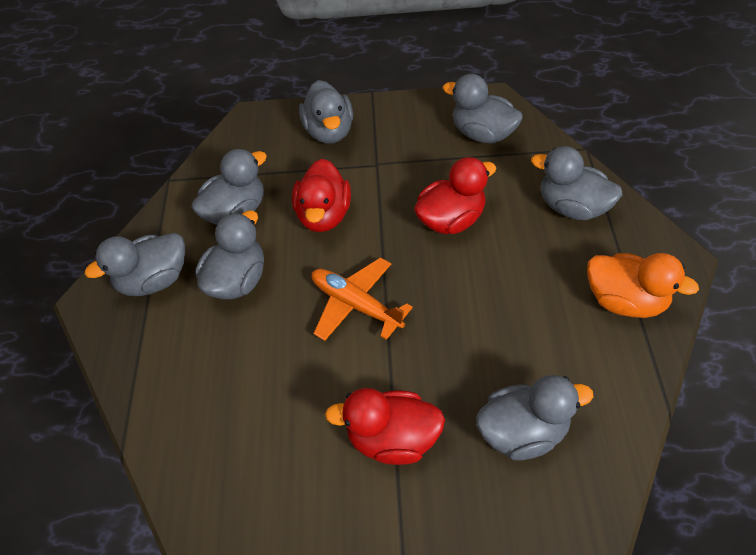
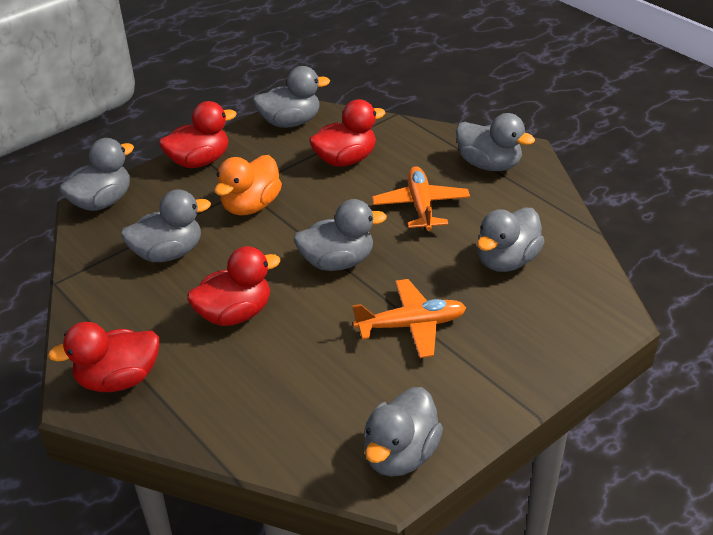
orange plane: [312,257,413,341] = 1 -> [352,279,466,358] [372,166,470,231] = 2
red duck: [292,159,351,232] [325,388,445,465] [414,157,496,234] = 3 -> [48,322,159,392] [159,101,237,168] [187,246,281,326] [309,99,385,167] = 4

